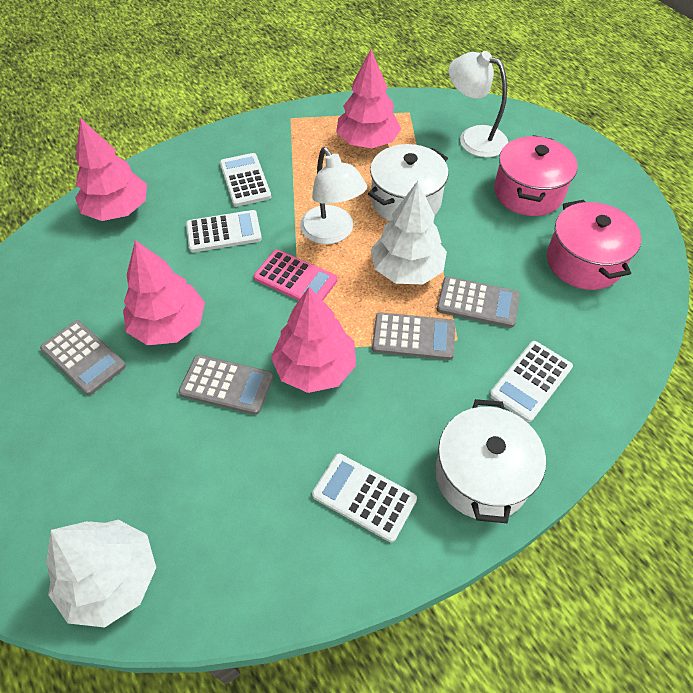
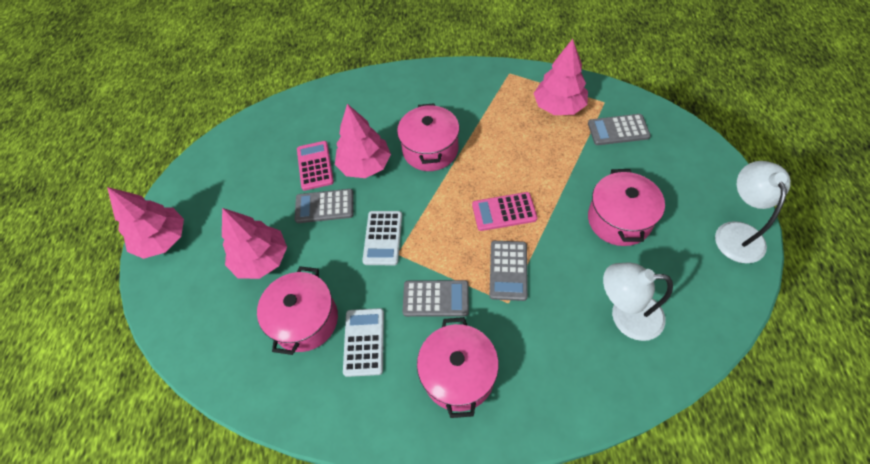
pink calculator: [254,250,338,301] = 1 -> [297,141,334,191] [472,192,537,231] = 2
pink pot: [494,135,577,216] [547,200,641,290] = 2 -> [257,266,338,355] [397,103,459,171] [417,317,499,418] [588,169,665,246] = 4
white calculator: [186,210,262,252] [220,153,271,207] [312,454,417,542] [489,341,573,422] = 4 -> [343,308,384,377] [362,211,402,265] = 2
white pot: [368,144,448,221] [435,399,546,523] = 2 -> none = 0
white tree: [46,520,156,627] [371,181,447,284] = 2 -> none = 0

